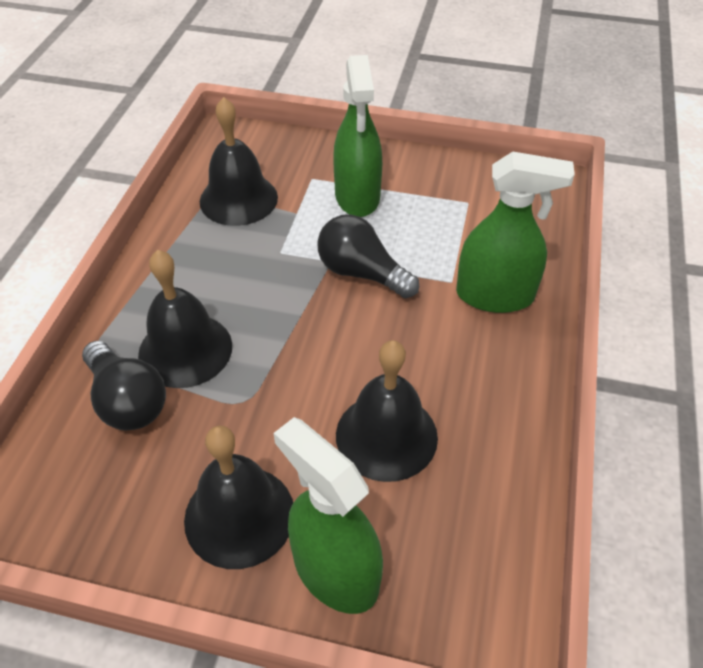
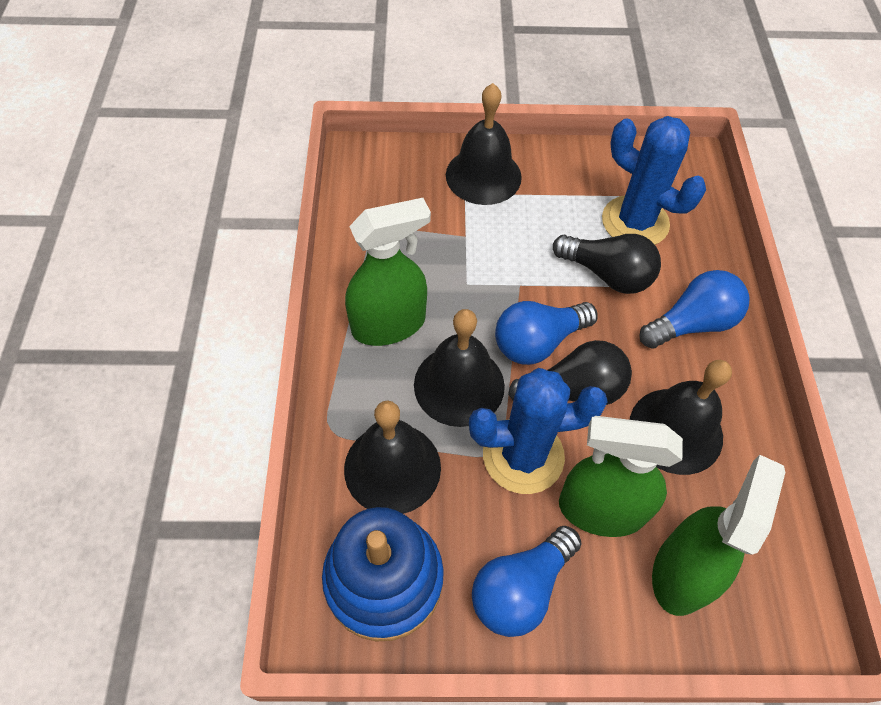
blue cactus: none = 0 -> [469,368,608,494] [602,116,706,245] = 2
blue light bulb: none = 0 -> [472,526,581,637] [495,301,598,365] [639,270,749,349] = 3
blue stacking toy: none = 0 -> [322,507,444,641] = 1

